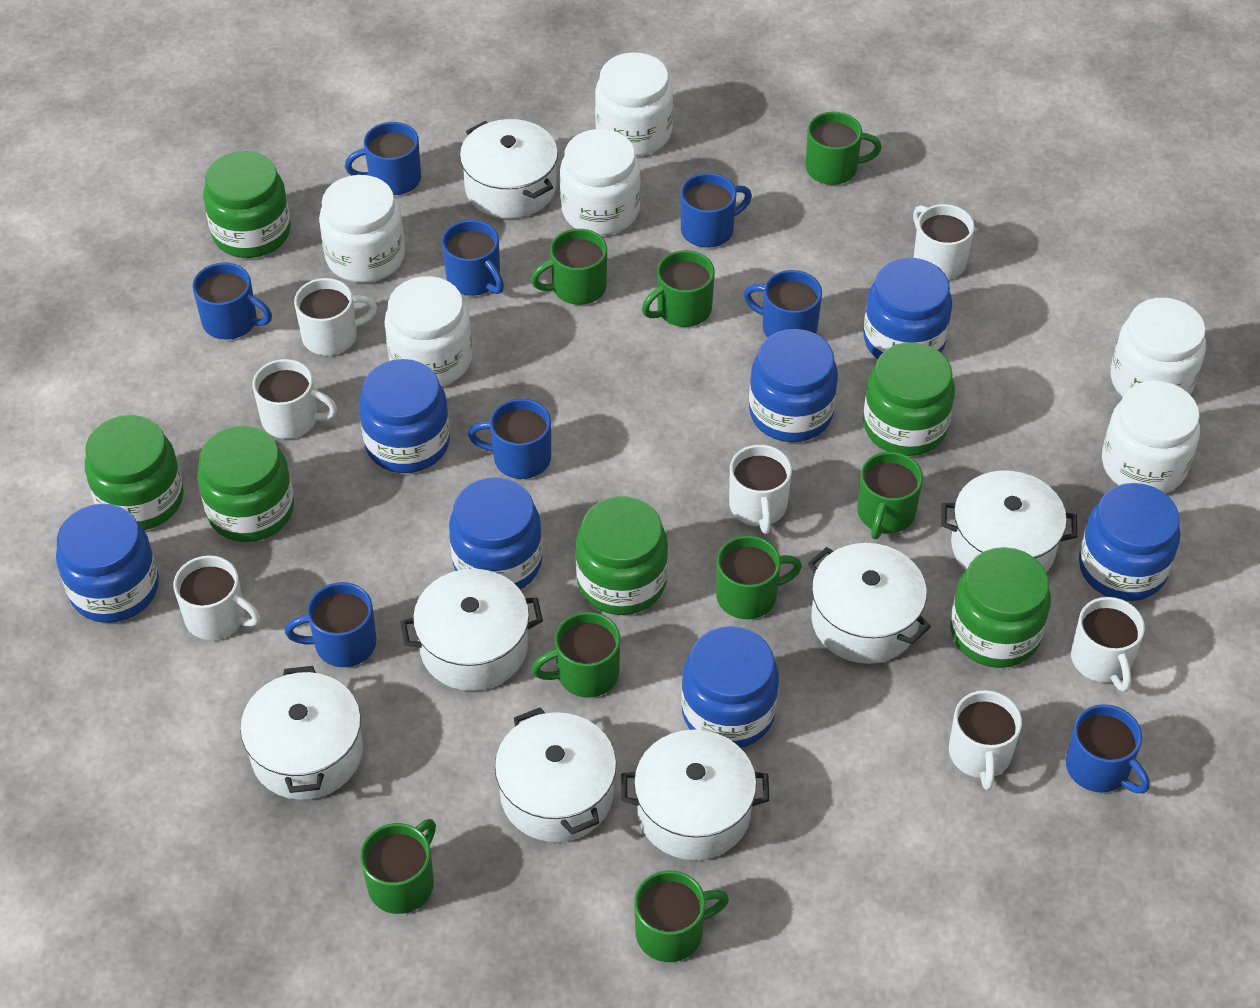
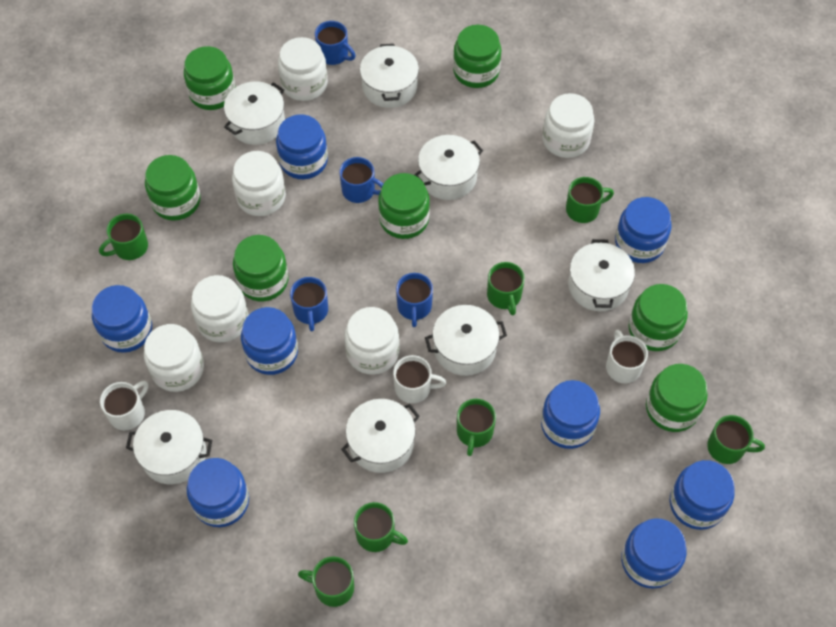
blue jar: [56,504,159,623] [359,359,450,473] [449,477,543,589] [681,626,779,748] [749,329,838,442] [864,258,952,359] [1079,483,1180,601] = 7 -> [92,285,152,353] [187,458,249,527] [241,307,298,375] [276,115,328,179] [541,380,600,449] [615,197,671,263] [621,518,686,589] [670,460,735,530] = 8
blue mug: [192,262,272,339] [285,582,377,667] [345,122,421,195] [442,220,504,296] [468,399,551,479] [681,173,752,248] [744,270,822,338] [1066,704,1150,794] = 8 -> [290,277,328,331] [315,21,356,65] [339,157,383,203] [396,273,433,327] = 4
green jar: [85,415,184,530] [197,426,294,542] [203,151,291,258] [575,496,668,615] [863,342,955,456] [950,547,1051,668] = 6 -> [145,155,201,221] [184,46,236,110] [233,235,289,301] [378,173,430,239] [453,25,502,88] [629,284,688,351] [646,364,708,432] = 7
green mug: [360,819,436,914] [531,229,607,305] [532,612,620,698] [634,870,729,962] [642,250,715,327] [716,535,802,619] [806,112,882,185] [857,452,923,539] = 8 -> [99,214,148,260] [298,557,354,607] [354,502,408,552] [457,399,496,456] [487,262,525,315] [566,177,614,223] [707,415,765,464] = 7
white mug: [173,555,261,640] [252,359,337,439] [294,278,377,355] [729,445,792,534] [913,204,975,279] [949,690,1022,790] [1071,597,1145,692] = 7 -> [100,381,149,431] [393,355,446,404] [606,330,648,384] = 3

